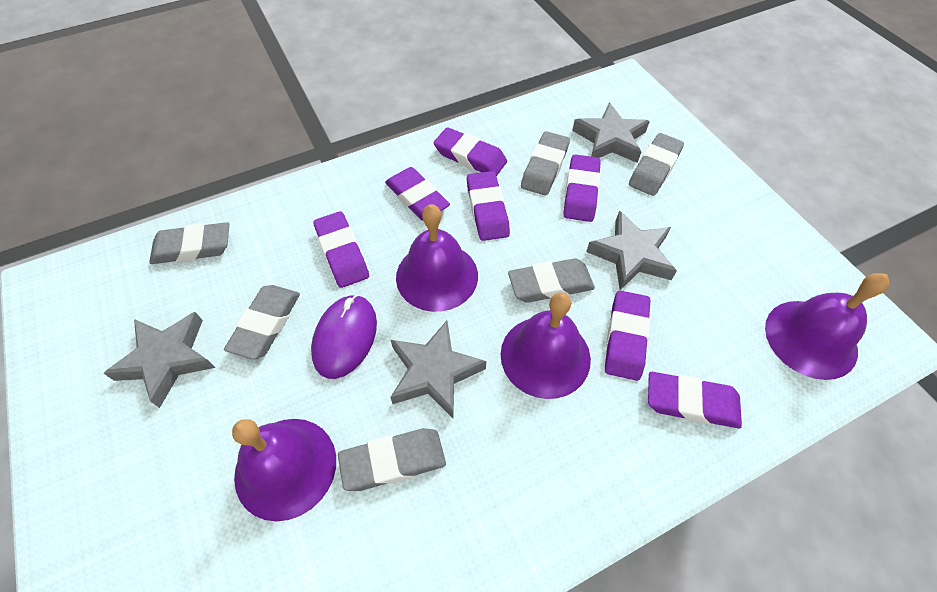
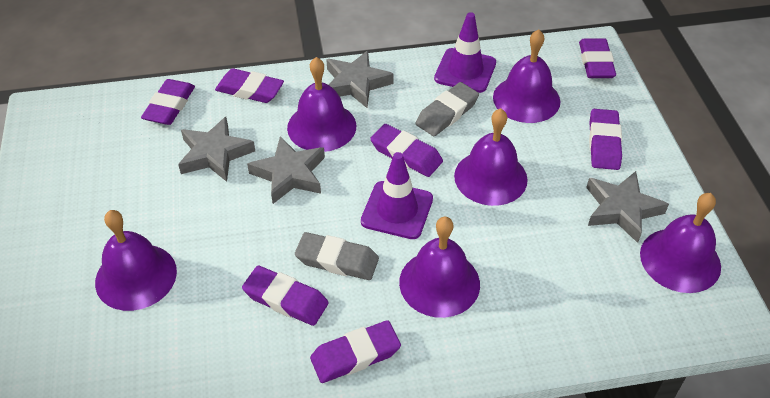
grey eraser: [149,222,229,264] [224,285,300,360] [338,428,446,491] [508,258,595,303] [521,131,570,195] [629,133,684,196] = 6 -> [295,232,379,280] [416,82,479,136] = 2
purple bell: [232,419,336,521] [396,204,478,312] [501,293,591,399] [765,273,889,380] = 4 -> [95,210,177,311] [287,57,356,152] [399,216,480,318] [454,108,528,206] [493,29,561,123] [640,193,721,293] = 6
purple mouse: [311,294,377,379] = 1 -> none = 0
purple traffic cone: none = 0 -> [361,152,433,239] [434,12,496,93] = 2

